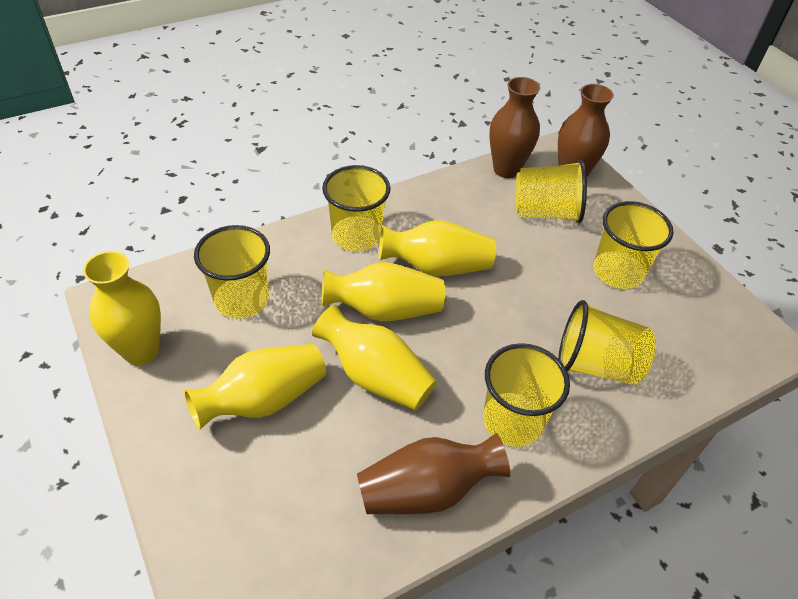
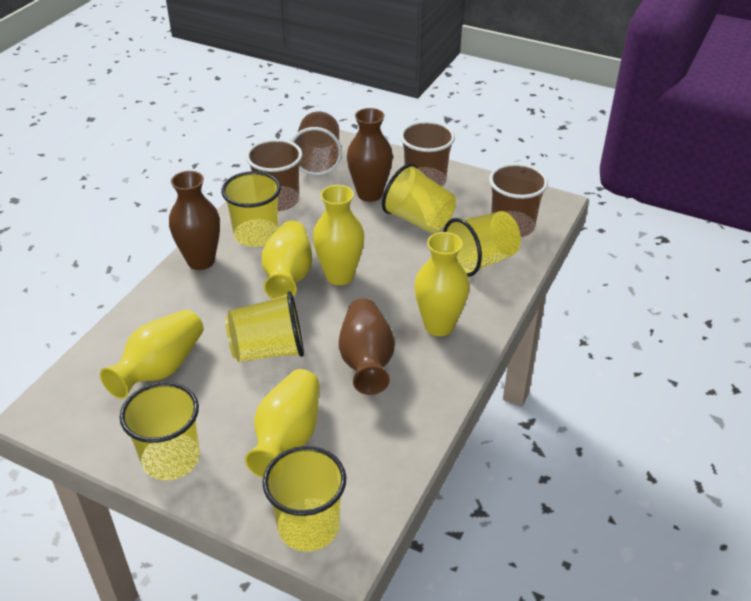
brown cup: none = 0 -> [246,139,302,211] [291,112,342,175] [400,121,455,186] [489,163,548,237] = 4

